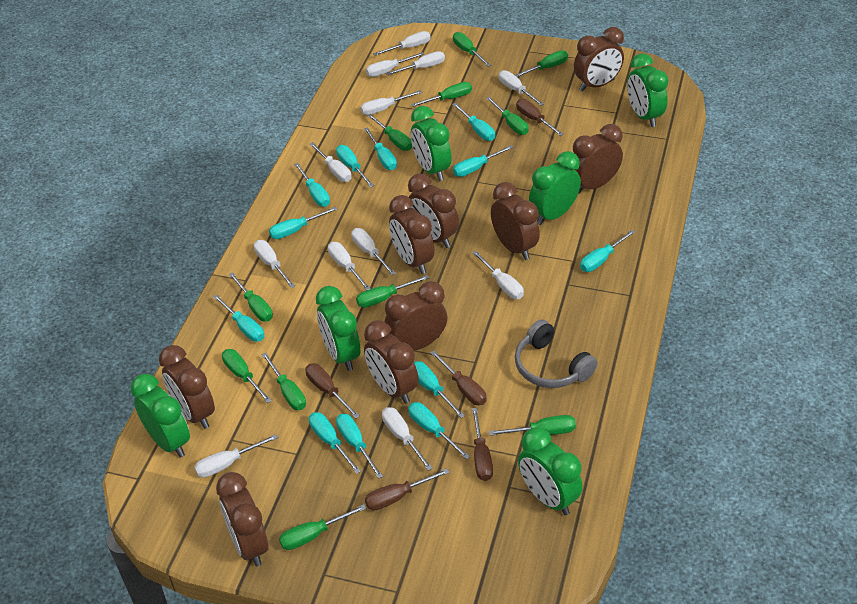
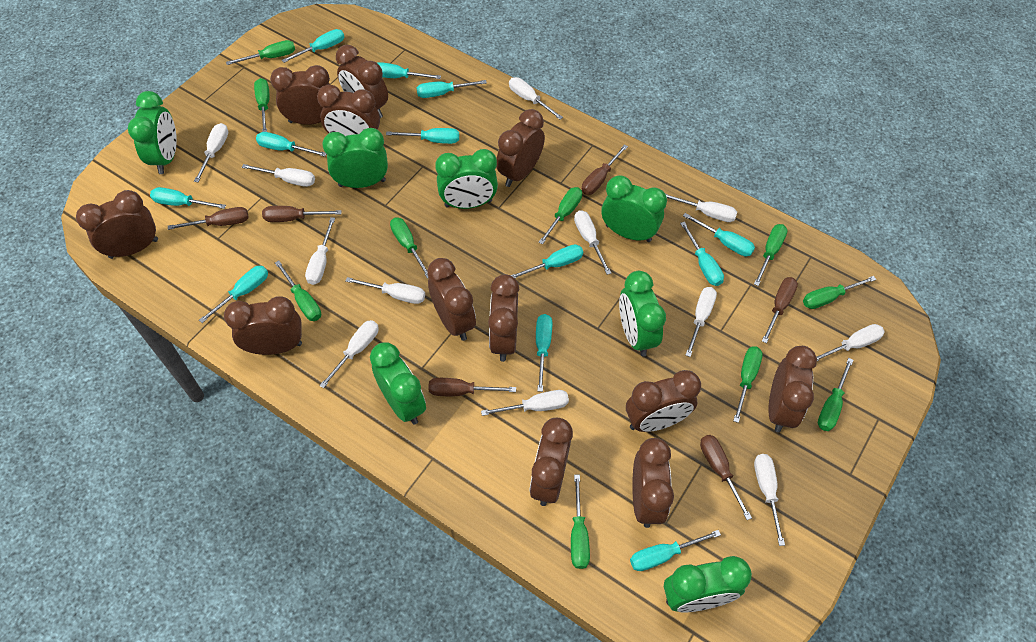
brown clock: [159,345,215,429] [216,472,268,566] [364,320,419,404] [385,281,447,351] [389,195,434,274] [408,173,459,248] [491,182,540,260] [573,124,623,194] [574,27,624,91] = 9 -> [76,190,158,259] [224,296,302,355] [270,65,330,125] [317,84,380,136] [336,45,388,118] [427,258,476,341] [488,274,520,362] [496,109,545,187] [530,418,573,506] [626,370,701,432] [632,438,674,528] [768,346,817,433] = 12
brown screwdriver: [306,364,360,419] [365,469,450,511] [430,350,487,405] [472,408,493,481] [516,99,564,136] = 5 -> [168,207,249,230] [262,206,341,222] [428,378,516,396] [582,144,628,195] [700,435,752,520] [762,277,798,343] = 6
green clock: [131,374,190,458] [316,286,360,371] [411,106,452,181] [518,427,583,515] [529,151,581,225] [627,53,669,127] = 6 -> [128,91,177,174] [322,128,388,188] [370,342,426,425] [435,149,498,209] [602,175,667,242] [619,271,666,357] [664,556,752,613] = 7
green screwdriver: [222,349,272,403] [229,272,273,321] [262,353,306,410] [279,504,367,550] [356,275,429,308] [367,114,412,151] [411,82,472,107] [453,32,491,67] [486,97,529,135] [489,415,576,436] [515,50,568,77] = 11 -> [226,40,295,65] [254,78,270,132] [275,261,321,321] [390,217,428,279] [538,187,582,245] [571,475,590,569] [733,347,763,423] [754,224,788,286] [803,276,876,309] [818,358,853,431] = 10
grey headphones: [515,320,598,388] = 1 -> none = 0

